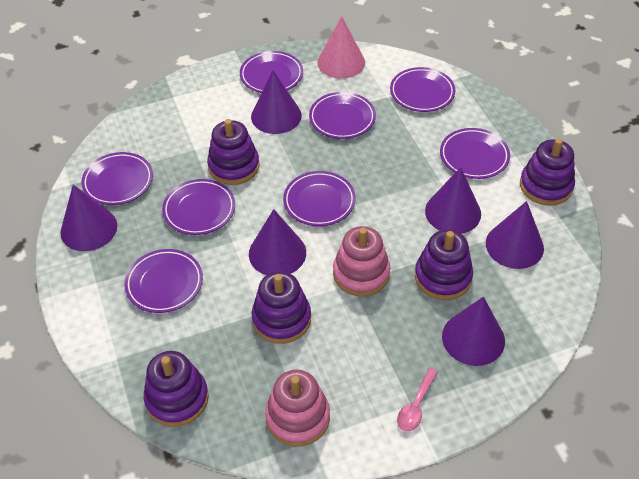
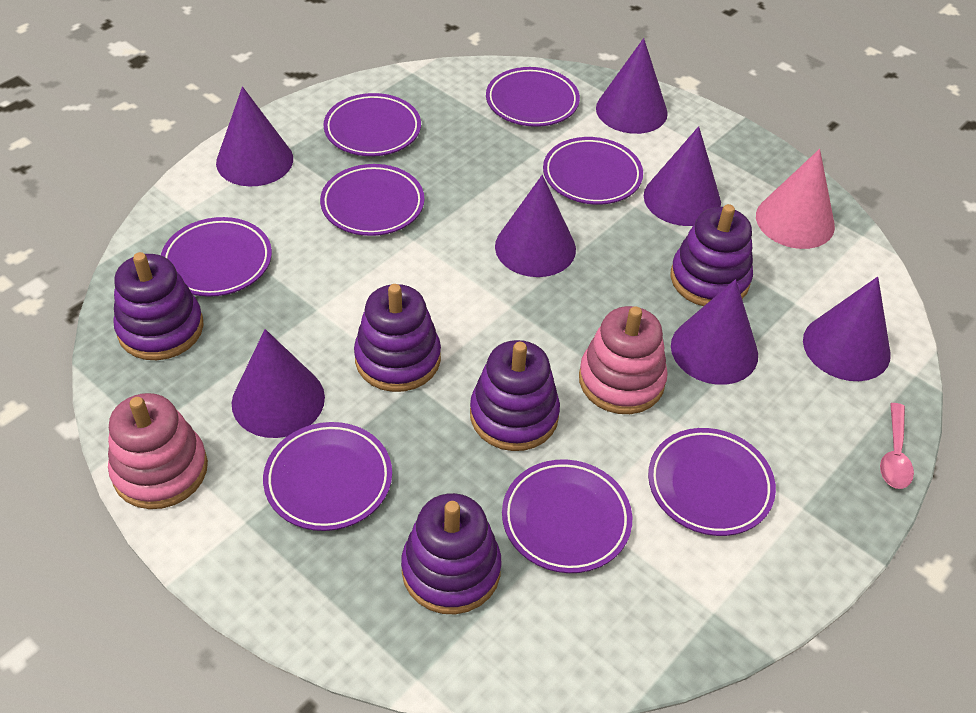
purple cone: [60,185,117,251] [249,209,306,275] [251,70,302,134] [425,167,481,234] [442,297,505,366] [486,201,544,269] = 6 -> [216,86,293,187] [232,329,325,438] [495,175,576,277] [596,38,668,134] [644,126,721,226] [671,279,758,385] [803,277,891,381] = 7

